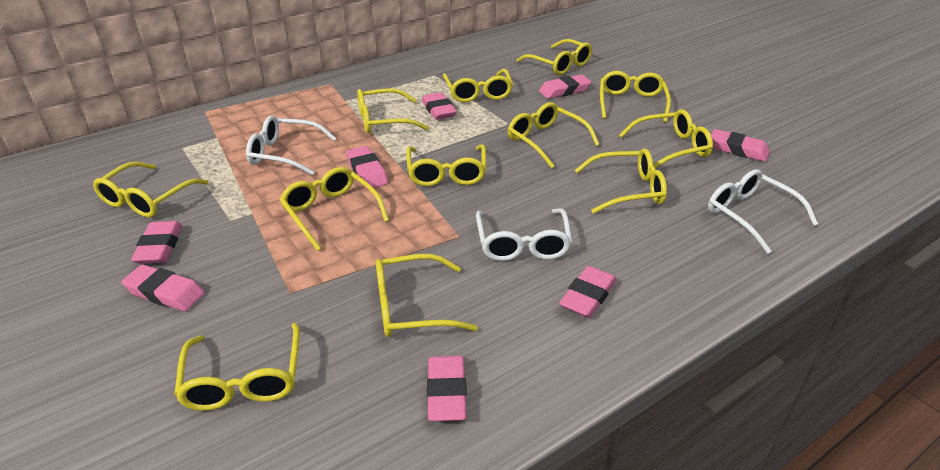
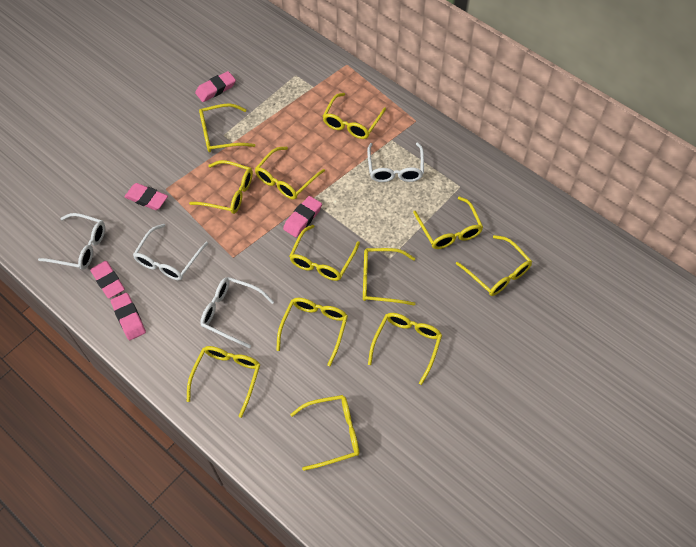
pink eraser: [121,265,205,311] [131,221,182,264] [346,146,388,189] [422,92,457,120] [427,356,467,421] [539,75,591,99] [559,266,617,318] [711,129,770,162] = 8 -> [90,261,125,299] [111,293,146,340] [125,183,168,210] [195,71,236,102] [283,196,322,237] = 5
white glasses: [246,115,336,175] [476,208,572,261] [708,169,818,254] = 3 -> [38,213,105,270] [133,224,208,280] [200,277,274,348] [367,142,424,182] = 4

